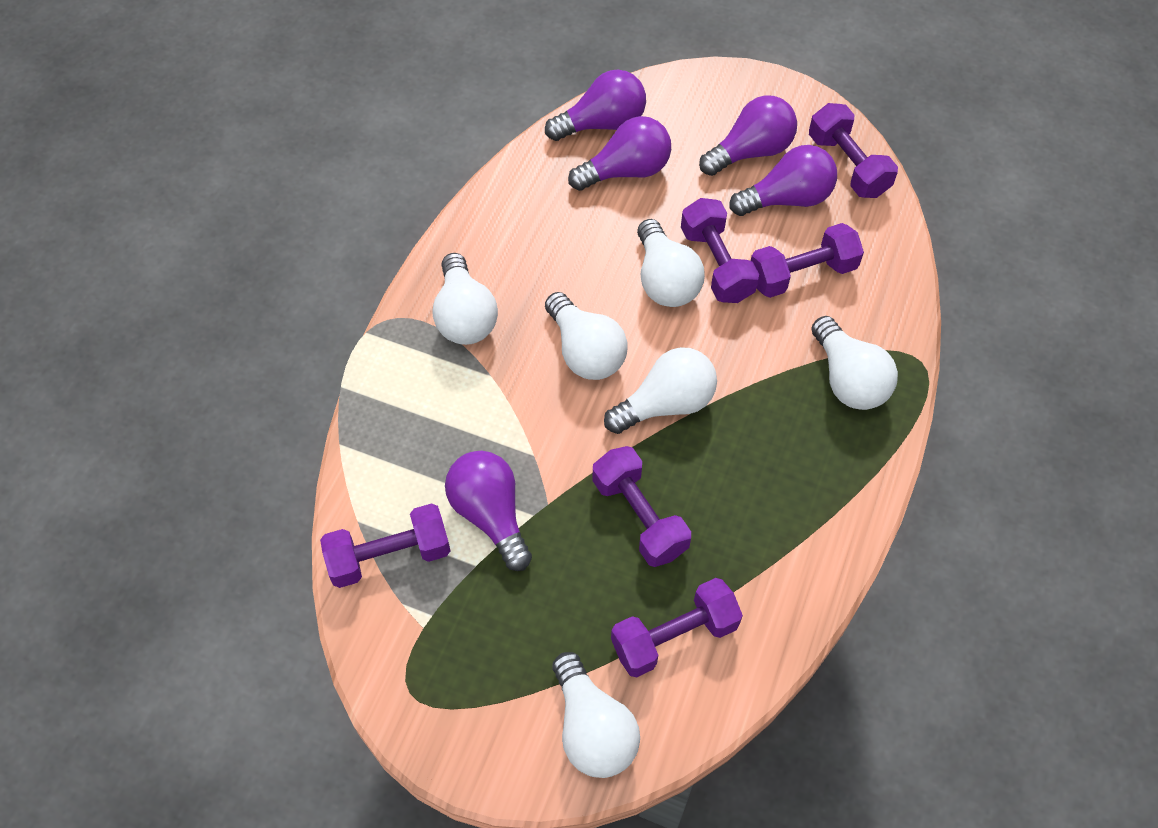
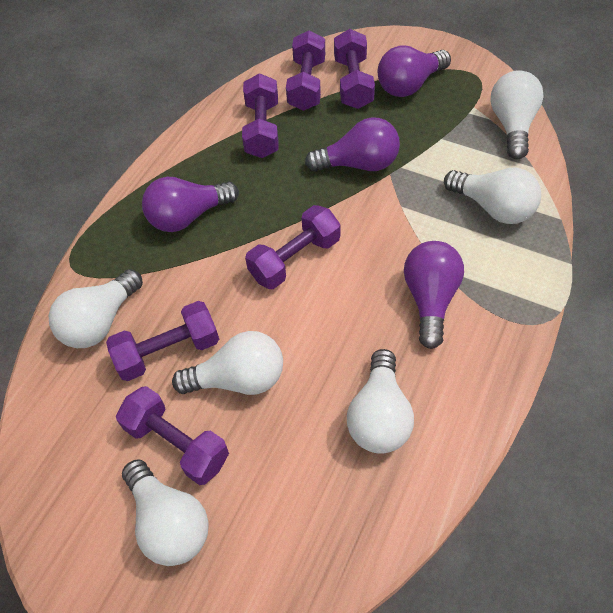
purple light bulb: [445,451,532,571] [545,70,646,141] [568,116,671,191] [699,95,797,176] [730,145,837,216] = 5 -> [142,177,239,232] [305,117,400,172] [378,45,451,97] [404,241,464,349] = 4

